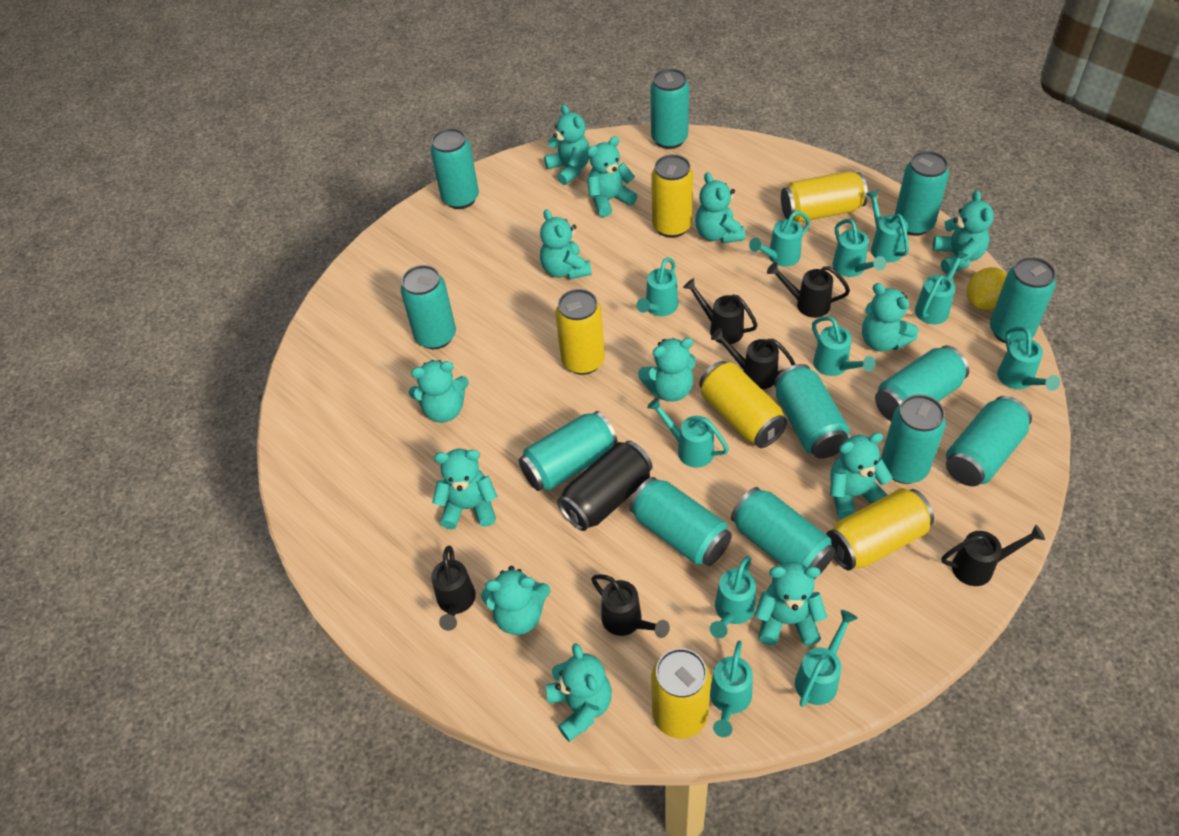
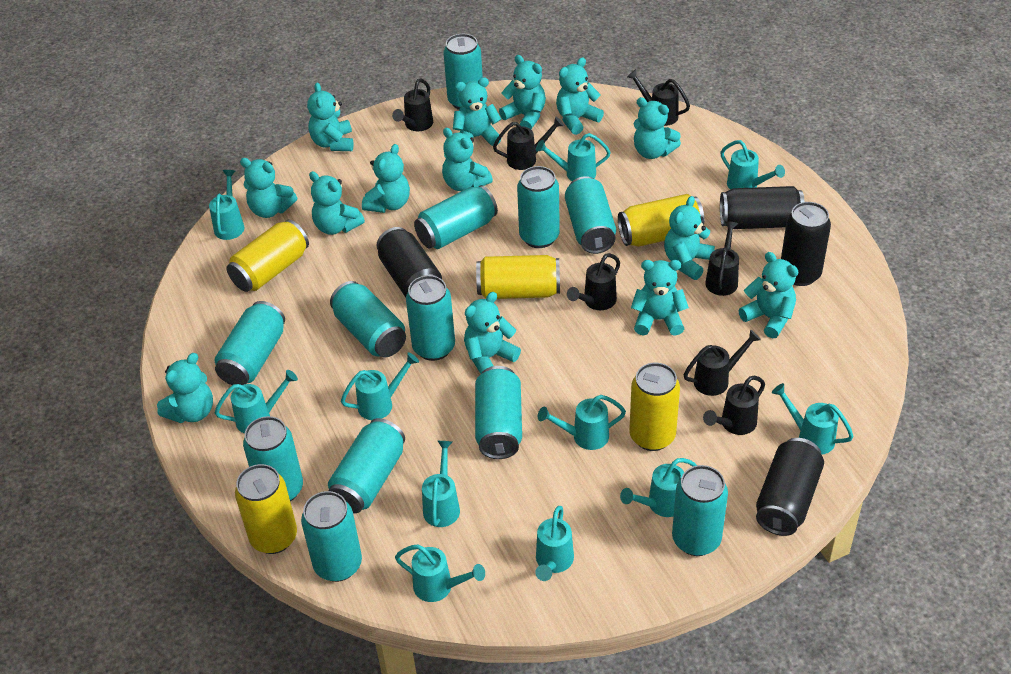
black can: [557,441,653,531] = 1 -> [376,227,442,298] [720,186,805,229] [756,438,824,536] [781,202,831,286] = 4
black watering can: [431,545,476,631] [591,574,670,638] [683,278,758,344] [711,328,796,389] [767,262,850,318] [942,525,1045,586] = 6 -> [392,79,433,131] [493,116,564,170] [567,253,620,310] [627,69,690,126] [684,330,761,396] [703,376,765,435] [705,221,739,296] = 7
turquoise teddy bear: [409,360,469,423] [432,449,498,530] [481,566,551,635] [540,209,592,280] [544,105,590,185] [546,643,612,742] [587,136,637,217] [638,338,696,402] [695,172,745,244] [755,562,827,646] [830,433,893,519] [862,283,918,351] [933,190,994,274] = 13 -> [157,353,213,423] [240,158,297,218] [307,82,354,151] [309,171,365,235] [362,144,410,213] [442,128,493,191] [453,77,501,146] [464,292,521,374] [499,55,546,129] [556,57,604,135] [631,260,689,336] [634,97,681,159] [664,196,715,280] [738,252,798,339] = 14
yellow can: [555,289,605,375] [651,154,693,238] [651,648,711,739] [699,361,788,448] [781,171,868,223] [826,488,934,571] = 6 -> [227,220,309,292] [235,464,297,554] [476,255,560,299] [618,194,704,247] [629,363,680,451] = 5
yellow lemon: [967,267,1007,310] = 1 -> none = 0

